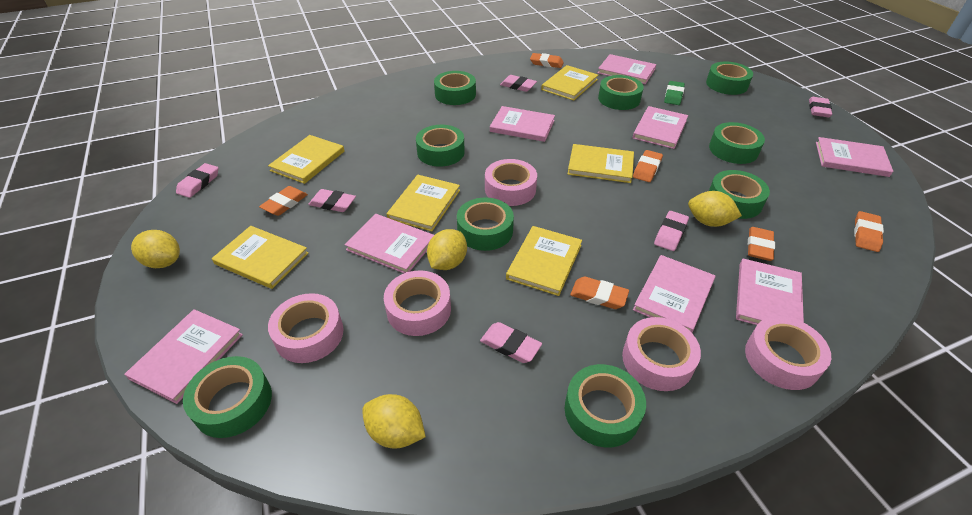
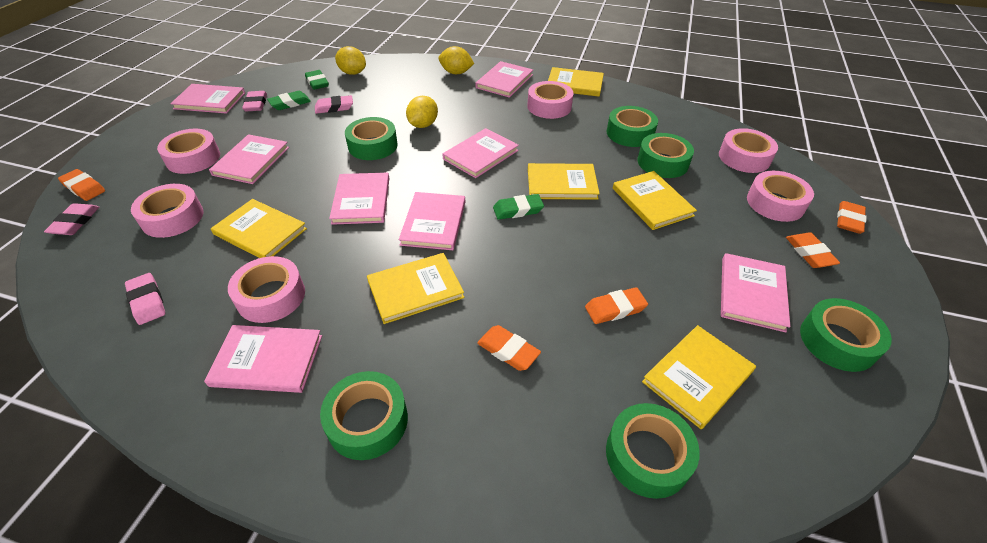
green eraser: [664,81,685,105] = 1 -> [267,91,311,110] [305,70,329,90] [493,194,544,220] = 3
green tape: [183,356,272,438] [416,125,465,167] [434,71,476,105] [457,197,514,251] [565,364,646,447] [598,75,644,110] [706,61,753,95] [709,122,765,164] [709,170,770,219] = 9 -> [320,371,408,460] [345,117,398,160] [606,106,658,147] [606,403,700,499] [638,133,694,178] [800,298,892,372] = 6
orange eraser: [259,186,308,216] [530,53,564,68] [570,276,629,309] [633,150,663,182] [748,227,775,261] [854,211,884,252] = 6 -> [58,169,105,201] [477,325,541,371] [585,287,648,324] [786,233,840,268] [837,201,867,234] = 5
pink eraser: [176,163,219,198] [308,189,356,212] [480,322,542,363] [500,75,537,92] [654,211,689,251] [809,97,832,117] = 6 -> [44,203,99,235] [125,273,165,325] [242,91,267,112] [315,95,353,114] = 4
pink tape: [268,293,344,363] [384,270,451,336] [485,159,537,206] [622,317,701,391] [745,316,831,390] = 5 -> [131,184,203,238] [157,129,220,174] [228,256,305,323] [527,81,574,119] [719,128,778,173] [747,171,814,222] = 6
yellow lemon: [131,230,180,268] [362,394,426,449] [427,229,467,270] [688,191,742,227] = 4 -> [335,46,366,75] [406,96,438,128] [438,46,474,74] = 3

